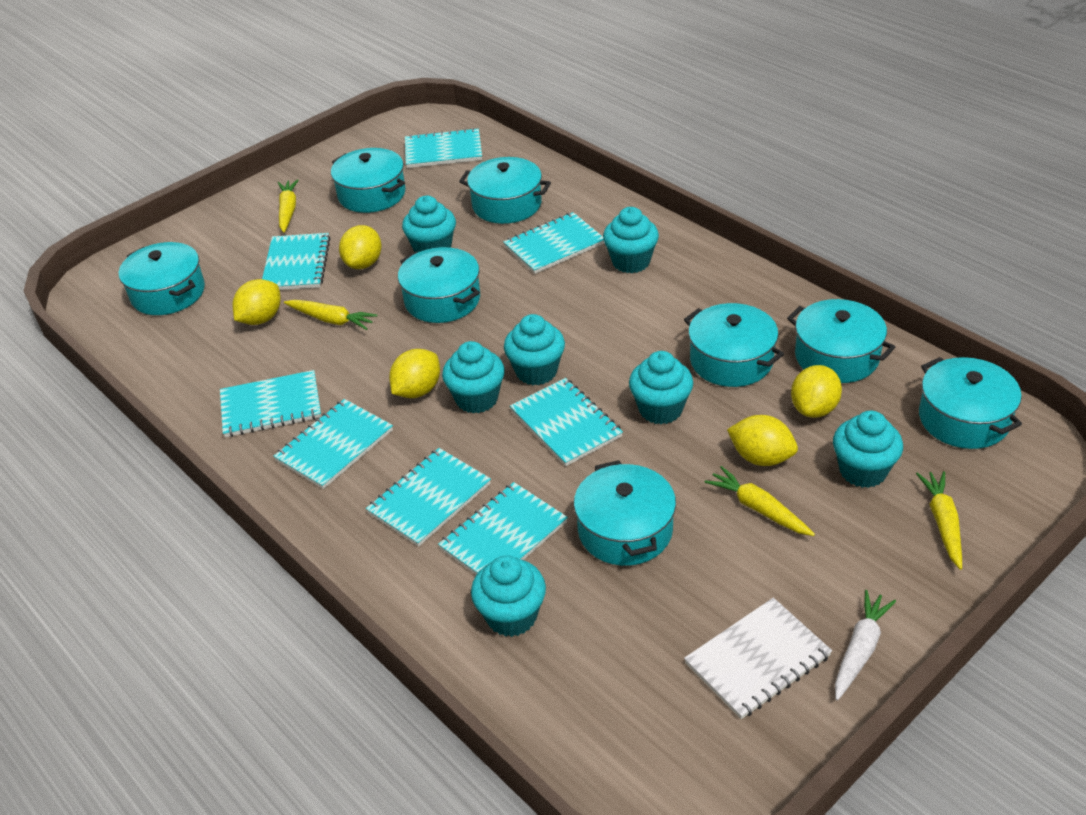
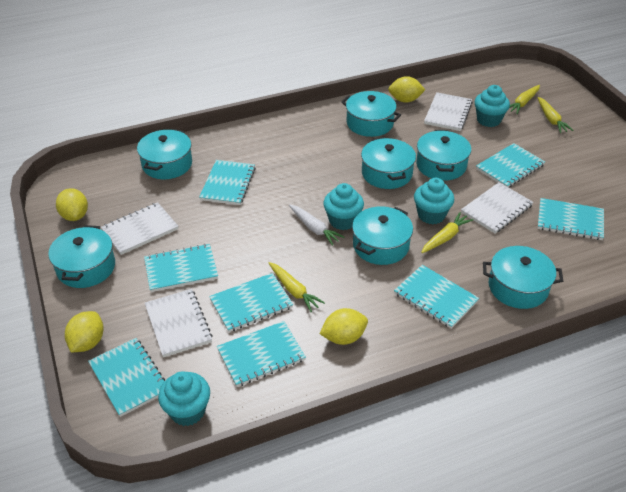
turquoise cupcake: [402,196,456,252] [442,341,505,413] [471,555,546,637] [504,314,565,385] [603,207,659,273] [629,351,693,424] [833,411,903,488] = 7 -> [158,371,210,426] [323,183,364,230] [414,178,454,224] [474,85,510,127] = 4
turquoise pot: [119,242,205,315] [331,148,406,213] [398,247,480,323] [459,157,551,224] [574,460,676,566] [684,303,784,387] [787,299,895,383] [919,357,1022,449] = 8 -> [49,225,115,288] [137,129,192,179] [341,91,401,137] [352,206,413,265] [361,137,416,189] [416,130,471,181] [483,246,563,309] = 7
white notebook: [684,598,832,719] = 1 -> [101,202,178,255] [145,289,213,357] [424,92,473,131] [461,182,533,233] = 4
yellow lemon: [233,279,281,325] [339,225,381,269] [389,349,440,398] [727,415,798,466] [791,365,842,418] = 5 -> [56,188,88,221] [65,311,104,352] [320,308,368,345] [388,76,425,103] = 4

